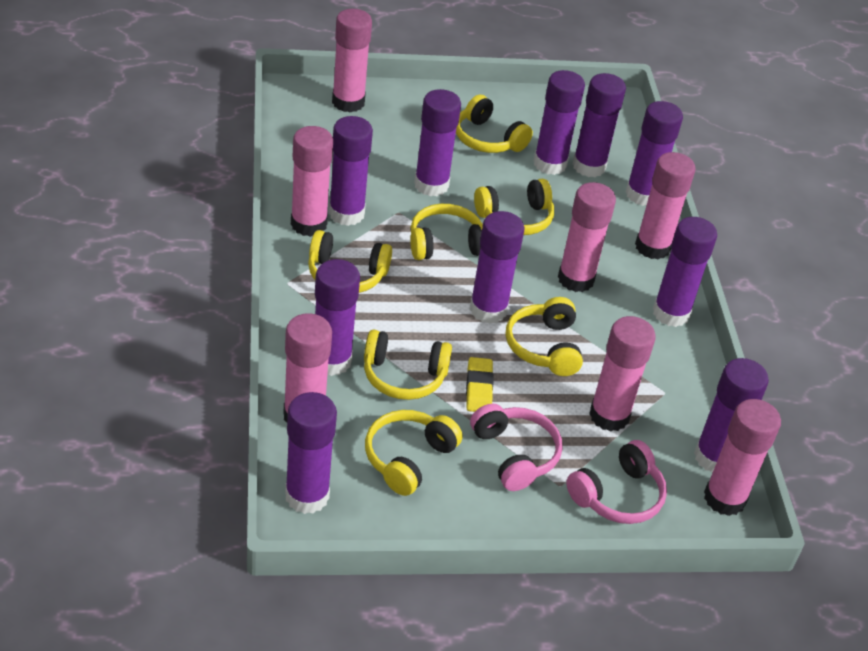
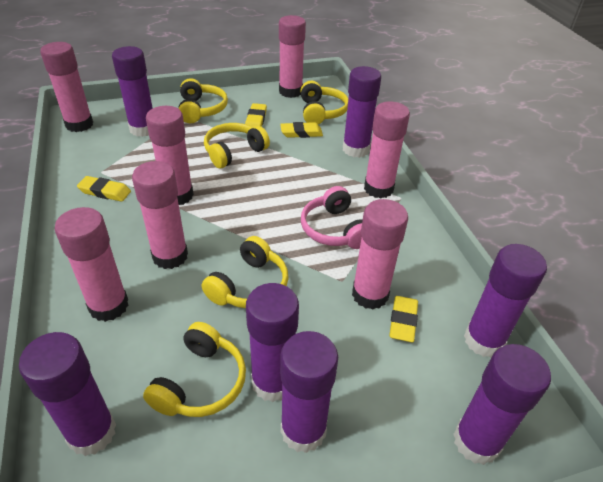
pink headphones: [470,404,563,491] [566,440,667,524] = 2 -> [301,186,362,249] = 1
purple glue stick: [285,392,337,514] [315,259,360,376] [329,116,373,226] [414,89,461,196] [470,211,525,324] [533,70,585,175] [573,73,626,177] [626,101,683,206] [653,217,717,327] [694,358,769,473] = 10 -> [19,332,116,456] [112,46,153,137] [246,283,299,402] [280,331,338,453] [343,66,381,158] [453,344,551,465] [464,244,547,357] = 7
yellow eraser: [466,357,494,412] = 1 -> [77,176,131,202] [245,103,267,128] [280,122,323,138] [389,296,418,342] = 4
yellow headphones: [308,230,392,293] [364,329,452,400] [365,410,463,496] [410,204,483,260] [456,95,533,153] [474,179,554,235] [506,297,583,376] = 7 -> [143,322,246,417] [178,78,228,123] [202,236,289,308] [204,123,270,168] [300,81,348,124] = 5

